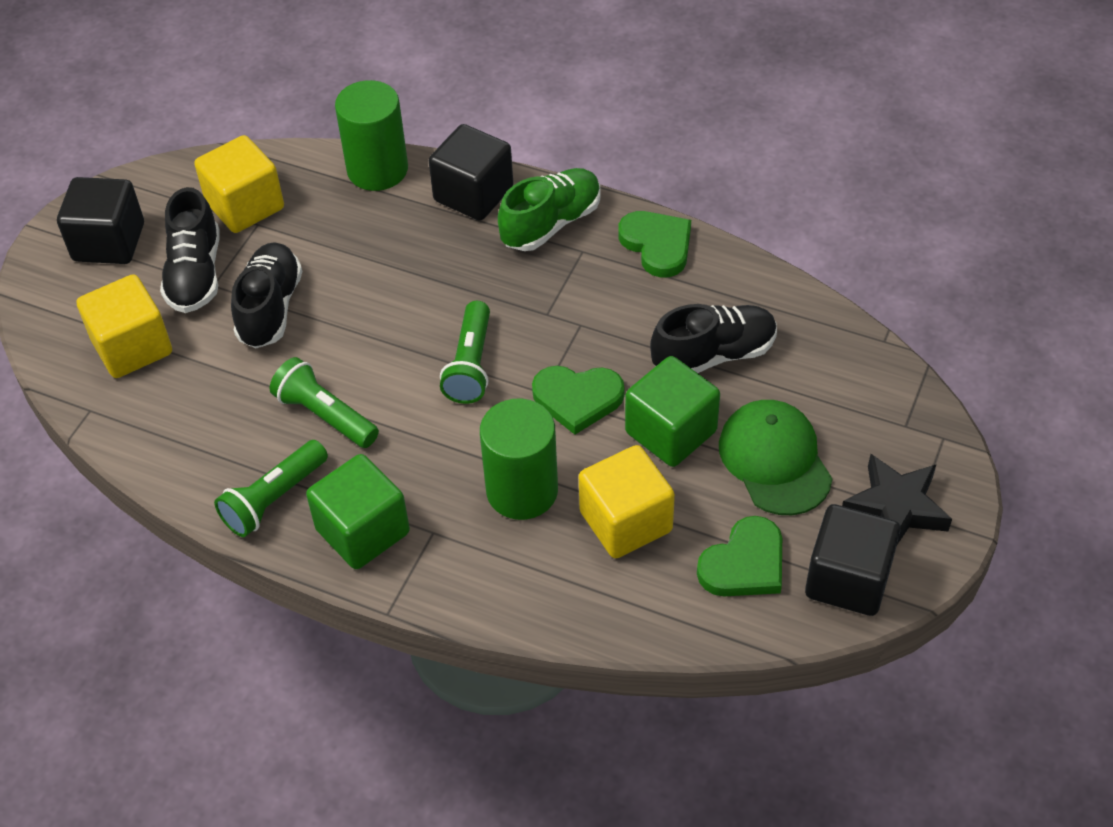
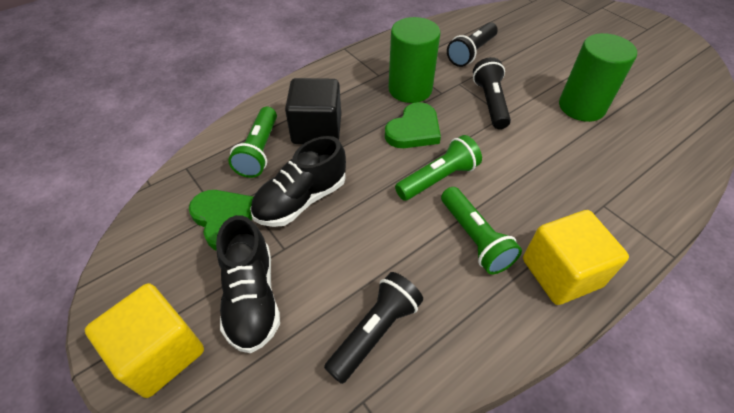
black cube: [57,177,144,264] [429,124,513,221] [805,504,901,616] = 3 -> [285,78,341,144] = 1
black flashlight: none = 0 -> [324,272,423,384] [447,22,498,67] [473,57,511,129] = 3
black shoe: [160,187,220,313] [231,242,302,348] [650,304,777,373] = 3 -> [216,215,280,353] [250,136,346,227] = 2
black star: [842,454,952,544] = 1 -> none = 0
green cap: [719,400,833,515] = 1 -> none = 0
green cube: [306,454,410,569] [625,356,720,467] = 2 -> none = 0
green heart: [532,366,625,435] [618,211,691,278] [697,516,782,596] = 3 -> [189,190,254,251] [385,102,441,148] = 2
green shoe: [498,168,600,251] = 1 -> none = 0
yellow cube: [77,274,172,378] [194,135,284,233] [579,445,675,558] = 3 -> [85,283,204,398] [523,210,629,305] = 2

